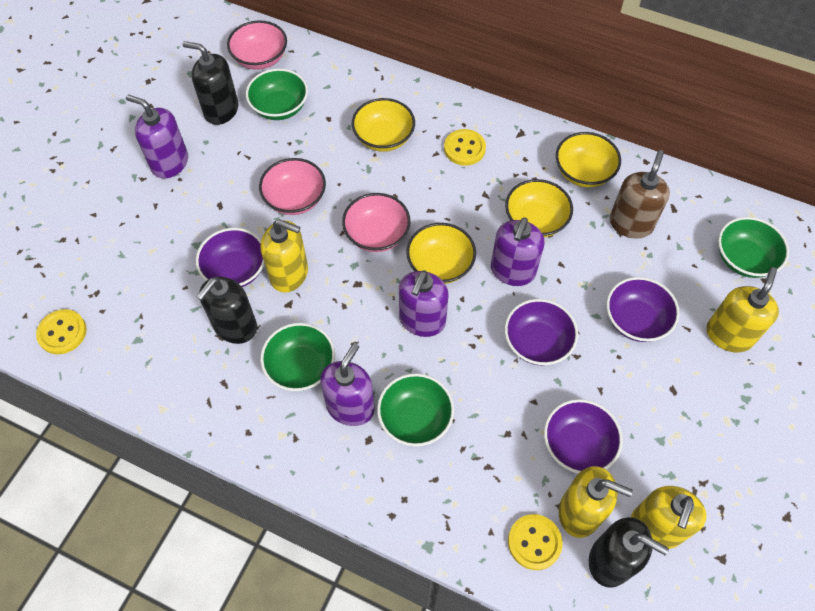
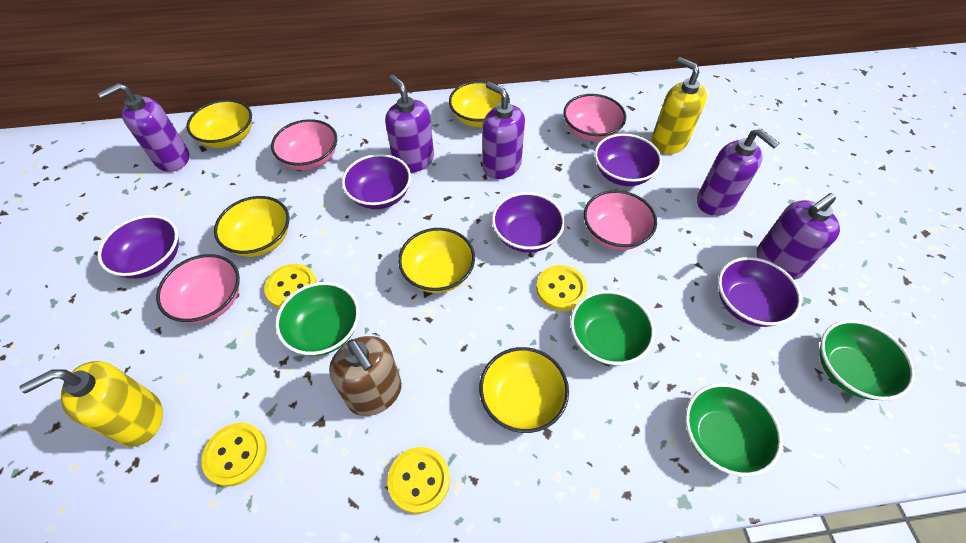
black soap dispenser: [182,41,238,125] [197,277,257,344] [589,517,669,588] = 3 -> none = 0
pink bowl: [227,20,287,70] [259,158,326,215] [342,193,411,252] = 3 -> [156,254,240,323] [271,119,337,170] [563,94,626,142] [584,190,657,250] = 4
purple bowl: [196,228,264,287] [505,299,578,366] [544,399,623,474] [606,277,680,342] = 4 -> [97,215,179,279] [342,154,411,209] [492,192,565,253] [594,134,662,186] [718,257,802,327] = 5
purple soap dispenser: [126,95,188,179] [320,343,375,426] [399,270,448,337] [491,217,545,286] = 4 -> [98,83,189,172] [385,75,434,173] [482,82,525,179] [697,129,779,216] [757,193,840,280] = 5
yellow bowl: [352,98,415,152] [406,223,476,284] [505,179,573,237] [556,132,621,187] = 4 -> [186,99,252,148] [214,196,289,257] [398,228,475,293] [449,81,510,127] [479,347,569,433] = 5
yellow button: [36,309,87,354] [444,129,486,166] [508,514,563,570] = 3 -> [201,423,267,487] [264,264,317,308] [387,447,450,514] [537,265,587,311] = 4
yellow soap dispenser: [260,219,308,293] [559,466,633,538] [631,486,707,549] [706,267,779,352] = 4 -> [19,361,163,447] [651,57,707,154] = 2

